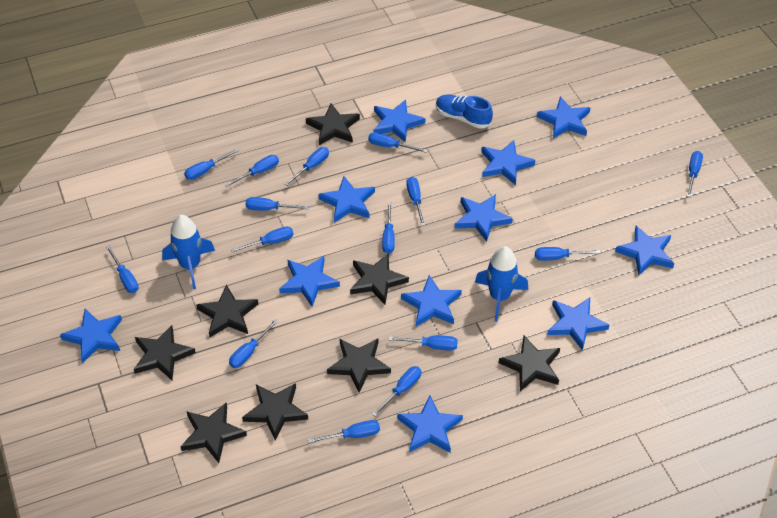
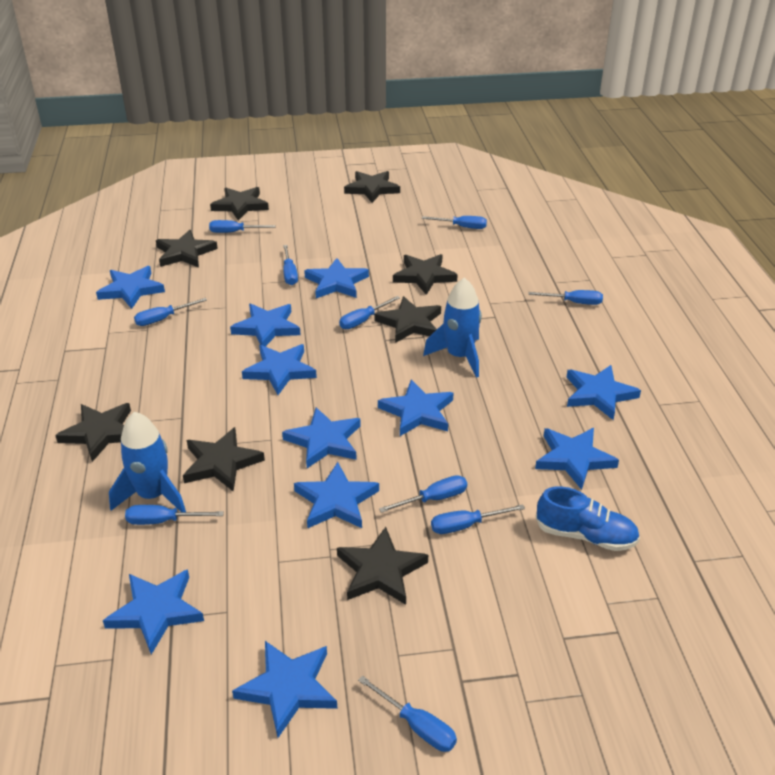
blue screwdriver: [106,246,139,293] [184,148,239,180] [225,155,279,187] [229,319,279,368] [231,226,293,252] [246,197,309,211] [285,147,329,186] [308,420,380,443] [368,132,427,153] [372,366,421,417] [382,203,395,254] [389,335,458,351] [406,177,425,226] [535,247,601,261] [687,151,703,197] = 15 -> [125,505,224,525] [134,298,207,326] [209,220,276,233] [283,245,298,285] [339,296,400,329] [358,675,457,752] [379,475,467,513] [422,216,487,229] [431,504,525,534] [528,290,603,305] = 10

